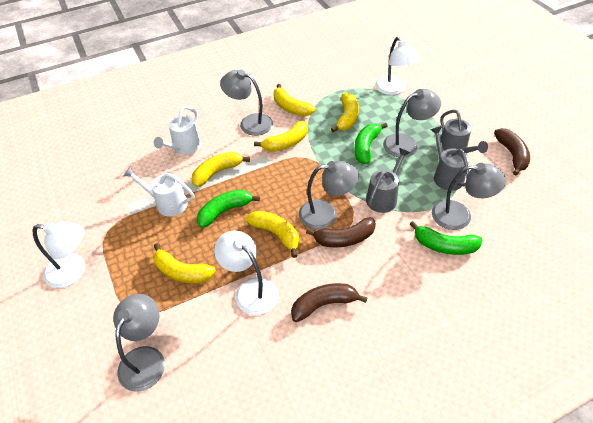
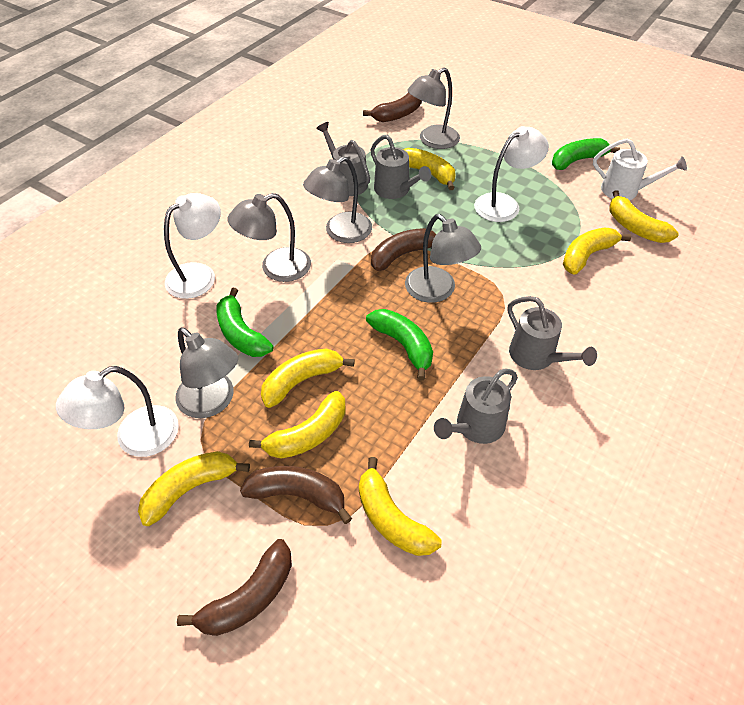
brown banana: [291,283,367,322] [306,217,376,247] [494,128,530,175] = 3 -> [177,539,292,636] [240,466,352,524] [363,92,422,122] [371,228,436,271] = 4
grey watering can: [366,148,410,213] [430,126,469,191] [440,109,488,153] = 3 -> [316,122,370,196] [371,135,431,199] [434,369,518,444] [507,296,597,370] = 4
white watering can: [123,166,194,217] [154,106,201,154] = 2 -> [593,139,687,200] = 1
yellow banana: [153,243,216,283] [192,152,250,187] [246,211,299,258] [254,121,308,152] [273,84,315,117] [331,92,359,132] = 6 -> [138,451,250,526] [249,391,346,459] [261,349,355,408] [359,457,442,556] [403,148,456,190] [563,228,631,274] [609,190,679,243] = 7

